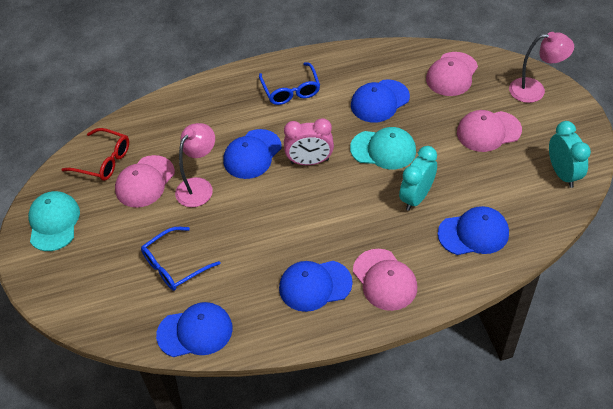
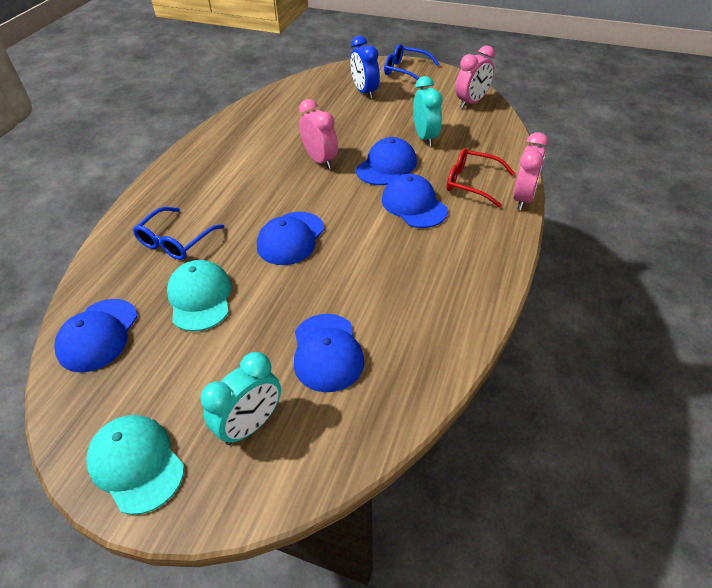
blue clock: none = 0 -> [350,36,380,99] = 1
pink cap: [115,155,175,208] [353,249,417,311] [426,52,478,96] [457,110,522,152] = 4 -> none = 0
pink clock: [284,118,334,165] = 1 -> [299,99,338,169] [455,45,495,108] [513,132,548,210] = 3
pink lamp: [175,123,215,207] [509,32,574,103] = 2 -> none = 0

